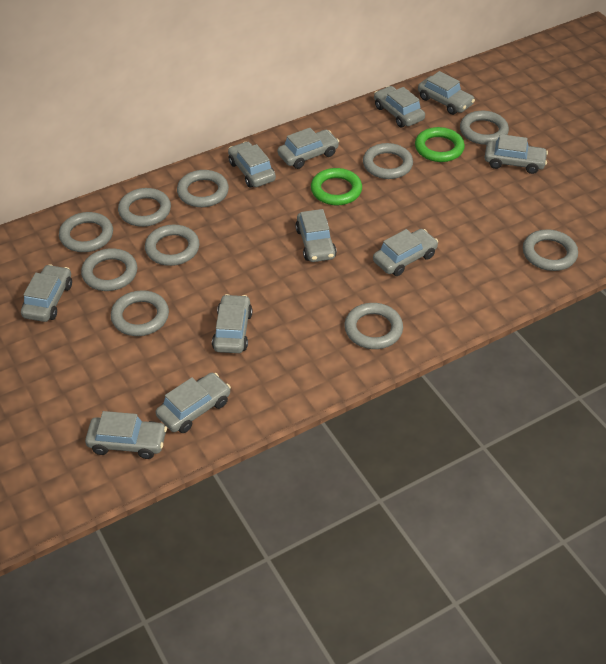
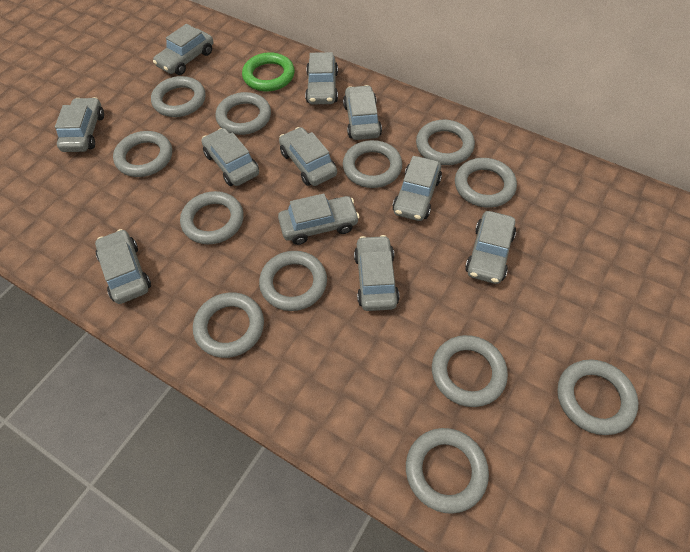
green ring: [311,168,362,205] [415,127,465,162] = 2 -> [242,52,295,92] = 1
grey ring: [59,212,113,252] [81,248,137,291] [111,290,169,336] [118,188,171,227] [145,224,199,266] [177,170,229,207] [345,303,403,349] [363,143,413,179] [460,111,509,145] [523,229,578,271] = 10 -> [113,131,172,177] [151,76,206,117] [180,191,244,244] [193,292,264,358] [215,92,271,135] [259,251,327,311] [343,140,402,188] [406,428,489,514] [416,120,475,165] [432,335,508,407] [455,158,517,208] [557,359,638,435] = 12

